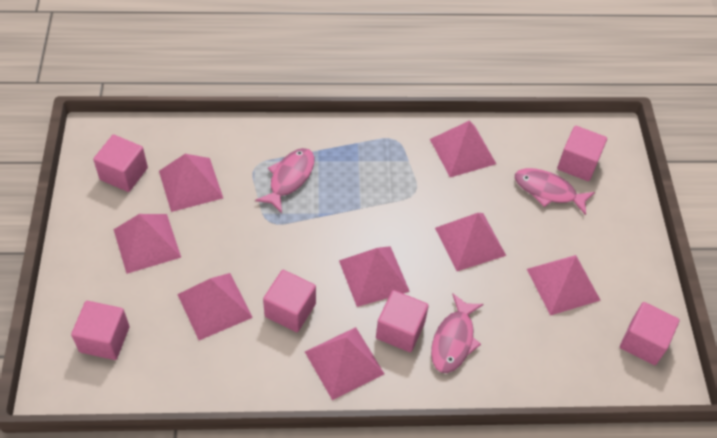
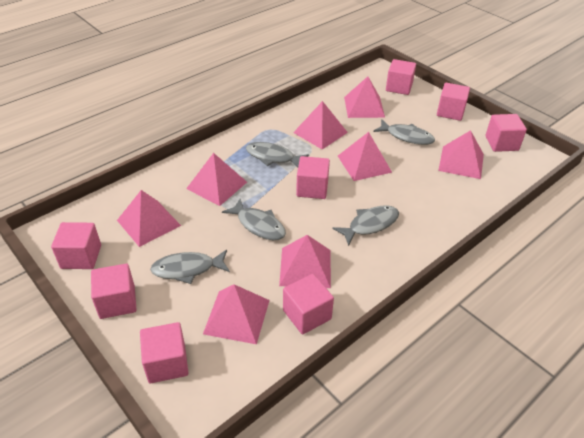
grey fish: none = 0 -> [150,250,230,284] [222,199,286,240] [246,142,309,167] [333,205,399,246] [373,119,435,145] = 5
pink cube: [71,301,130,360] [93,135,148,192] [263,270,316,332] [376,290,429,352] [557,126,607,181] [620,302,680,365] = 6 -> [51,222,101,269] [91,264,137,319] [140,322,189,383] [283,274,334,335] [296,156,330,199] [386,59,416,95] [437,83,470,121] [485,114,527,152] = 8
pink fish: [255,148,314,213] [431,294,484,373] [515,168,595,215] = 3 -> none = 0

